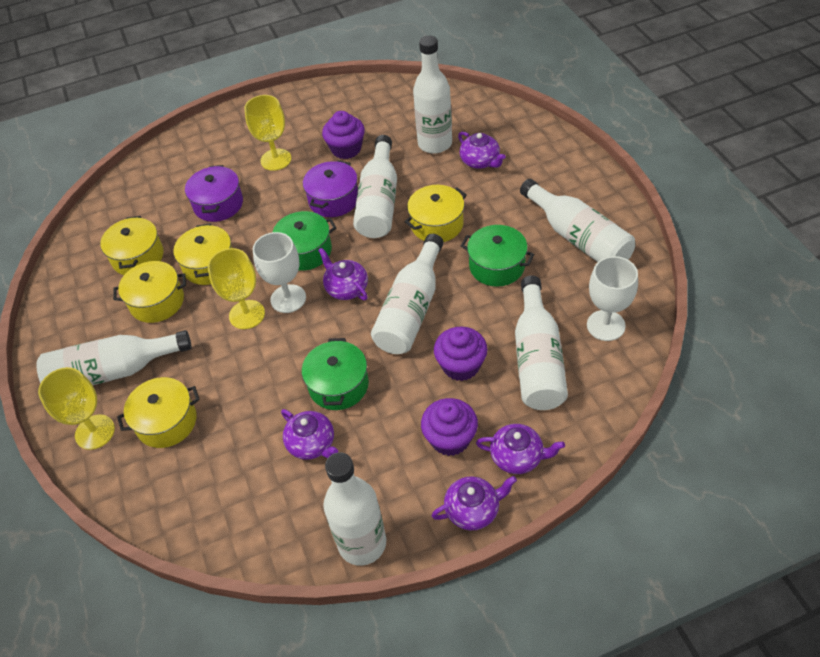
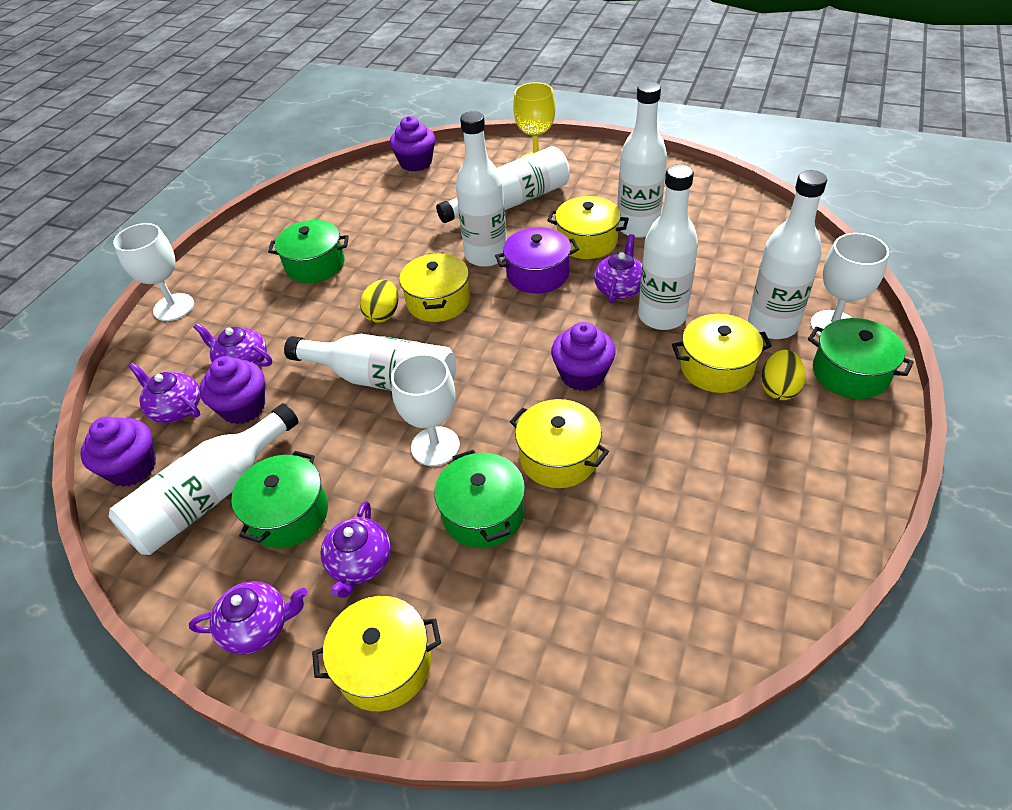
green pot: [273,211,337,271] [302,338,369,410] [461,225,535,287] = 3 -> [231,451,328,548] [268,220,349,283] [435,450,525,548] [808,318,914,399] = 4
purple cupcake: [322,111,365,159] [421,398,478,456] [434,326,487,381] = 3 -> [80,417,156,487] [199,356,265,424] [390,116,435,172] [551,322,615,391] = 4
purple pot: [185,165,243,222] [303,160,358,217] = 2 -> [495,227,579,294] = 1
white goblet: [253,232,306,313] [587,256,638,341] = 2 -> [113,223,194,321] [391,354,460,466] [810,233,889,336] = 3
yellow egg: none = 0 -> [360,280,398,323] [761,350,806,400] = 2
yellow goblet: [38,367,115,450] [208,248,265,329] [244,95,291,171] = 3 -> [513,82,556,158] = 1

